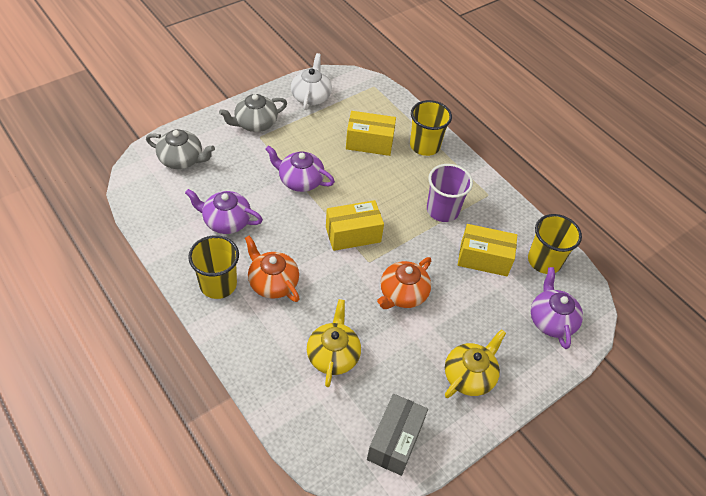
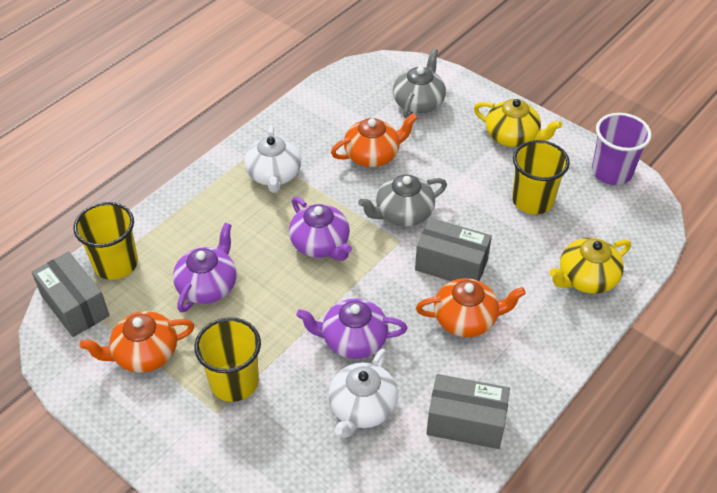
grey box: [367,394,428,476] = 1 -> [32,251,110,337] [415,218,492,281] [426,374,510,449] = 3
orange teapot: [245,236,300,302] [377,257,431,309] = 2 -> [80,311,194,373] [331,113,417,167] [416,278,526,337] = 3
white teapot: [291,53,332,110] = 1 -> [244,126,301,193] [328,349,398,438] = 2
yellow box: [326,200,384,251] [346,111,396,156] [458,224,517,276] = 3 -> none = 0

